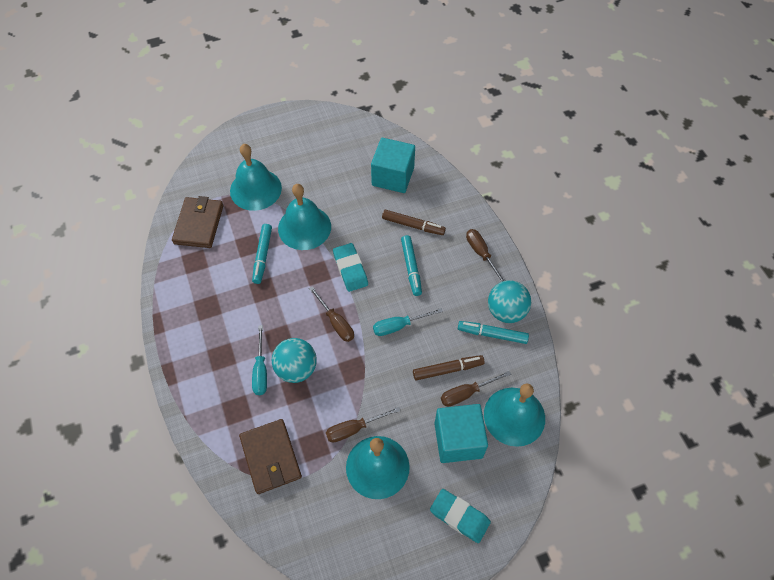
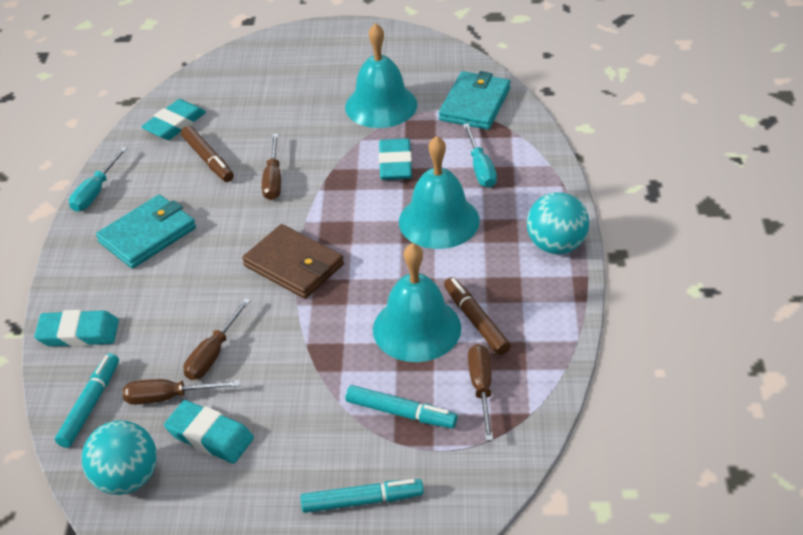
brown wallet: [172,196,223,248] [239,419,302,494] = 2 -> [242,224,344,299] = 1
turquoise bell: [230,144,282,211] [278,184,331,250] [346,436,410,499] [484,384,545,447] = 4 -> [345,23,417,128] [373,243,461,362] [399,136,480,249] = 3
turquoise cube: [371,138,415,193] [435,404,488,463] = 2 -> none = 0
turquoise eraser: [333,243,368,292] [430,489,491,543] = 2 -> [34,310,119,347] [141,99,206,140] [164,400,254,464] [379,138,412,180] = 4
turquoise wallet: none = 0 -> [96,194,196,268] [439,71,510,130] = 2

